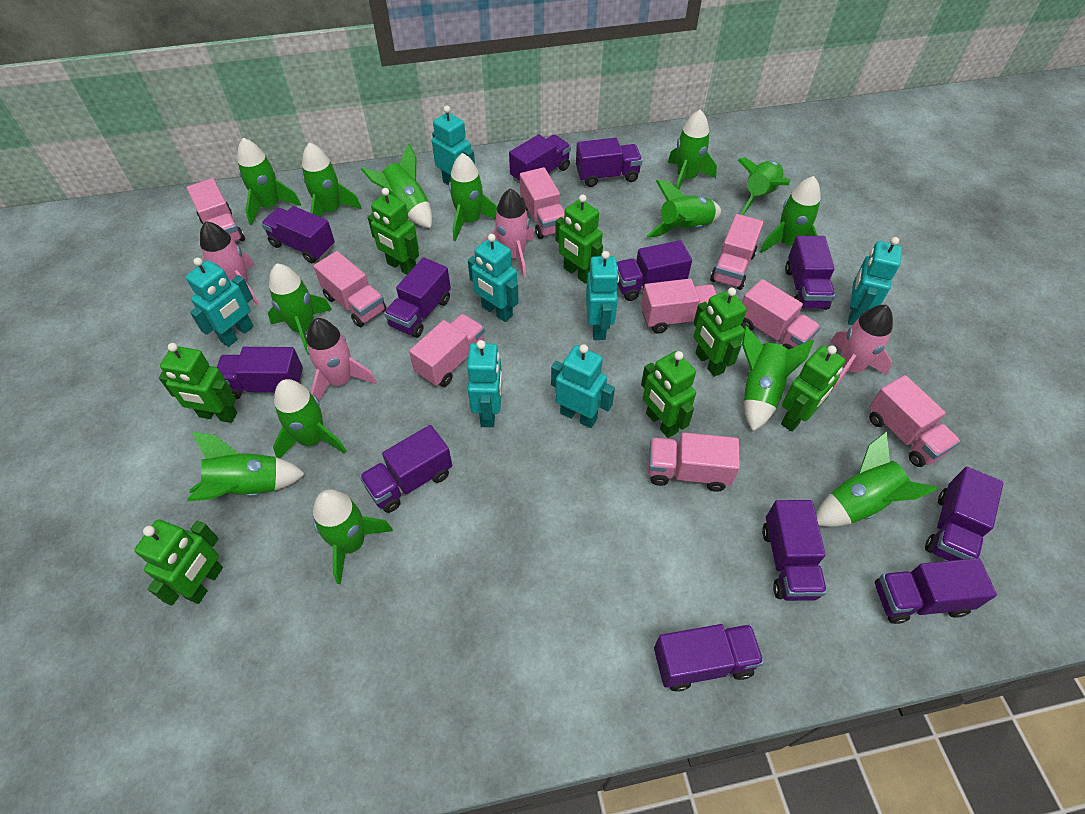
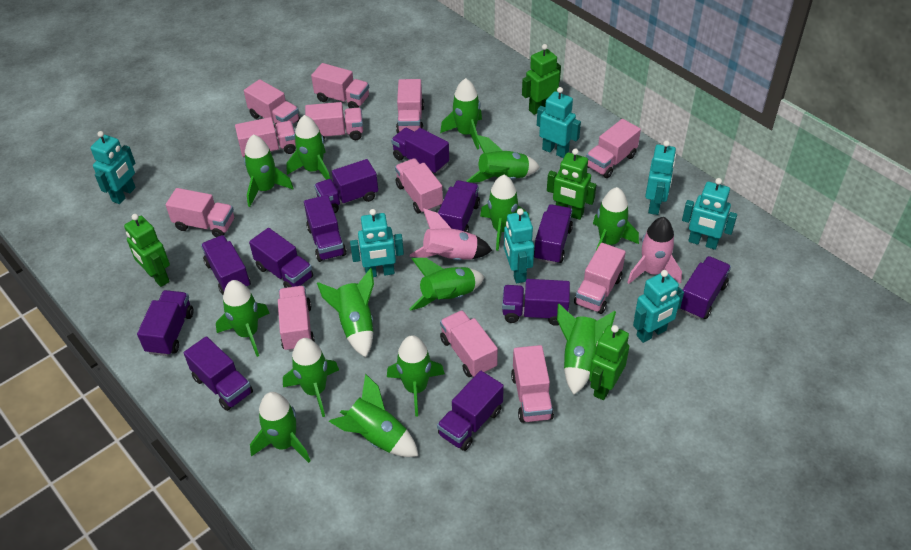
green robot: [134,519,223,606] [159,343,237,423] [368,188,419,275] [555,194,603,284] [641,351,696,438] [693,288,747,377] [781,345,845,432] = 7 -> [124,214,170,287] [522,44,561,115] [547,149,596,220] [589,325,629,400] = 4
pink rocket: [200,221,259,305] [307,318,377,401] [483,188,534,278] [830,305,893,391] = 4 -> [410,208,492,261] [627,217,682,284] = 2
pink truck: [187,178,245,242] [313,251,387,327] [409,314,485,387] [520,167,564,239] [641,279,717,333] [648,432,740,492] [710,214,764,290] [741,279,821,350] [869,375,961,467] = 9 -> [165,188,234,237] [235,117,296,158] [244,79,300,129] [278,286,315,352] [305,102,363,140] [311,63,369,108] [395,158,443,213] [396,79,424,134] [440,310,498,377] [511,345,554,423] [574,243,626,314] [586,119,641,178] = 12

